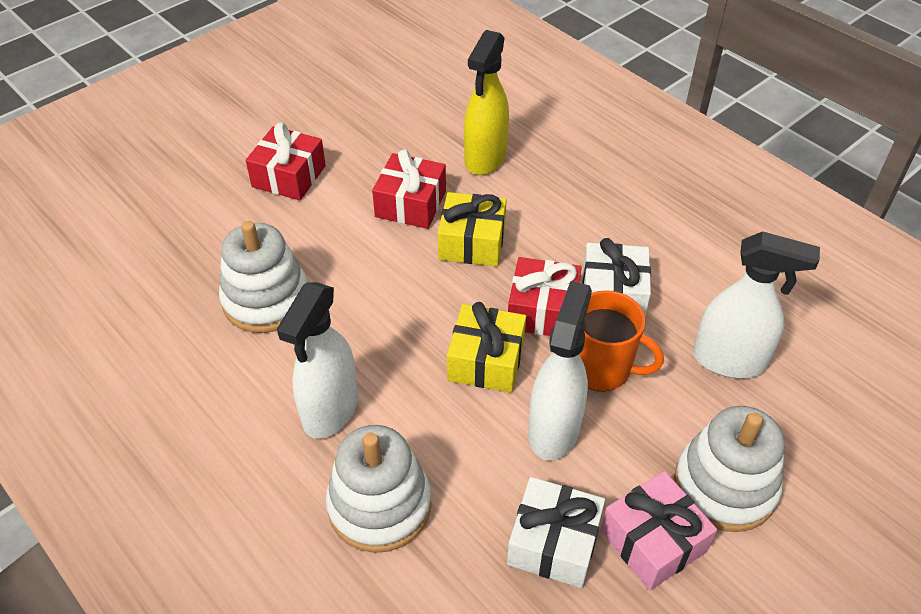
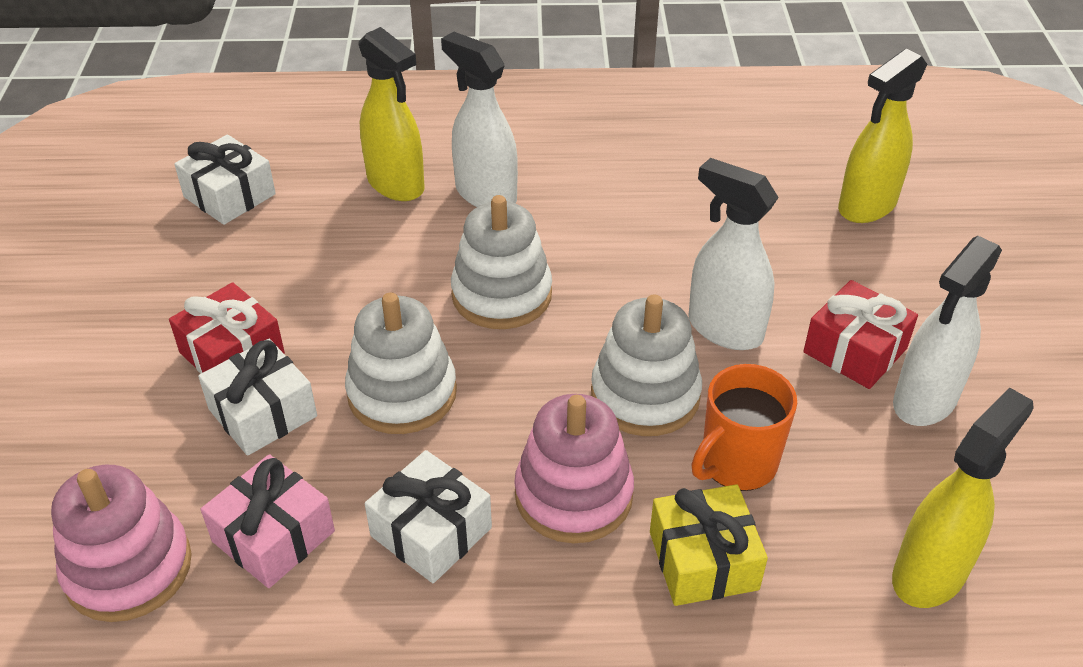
pink stacking toy: none = 0 -> [51,465,192,622] [514,394,634,543] = 2
red gift: [246,123,326,201] [372,149,446,229] [508,257,582,336] = 3 -> [169,282,285,374] [803,280,918,389] = 2
white gift: [507,477,605,588] [582,238,651,316] = 2 -> [174,134,276,225] [198,339,317,456] [365,450,492,583] = 3
yellow gift: [438,192,506,266] [447,302,526,393] = 2 -> [650,484,768,606] = 1
yellow spray bottle: [464,30,509,175] = 1 -> [358,27,425,201] [838,49,927,223] [892,387,1034,608] = 3

